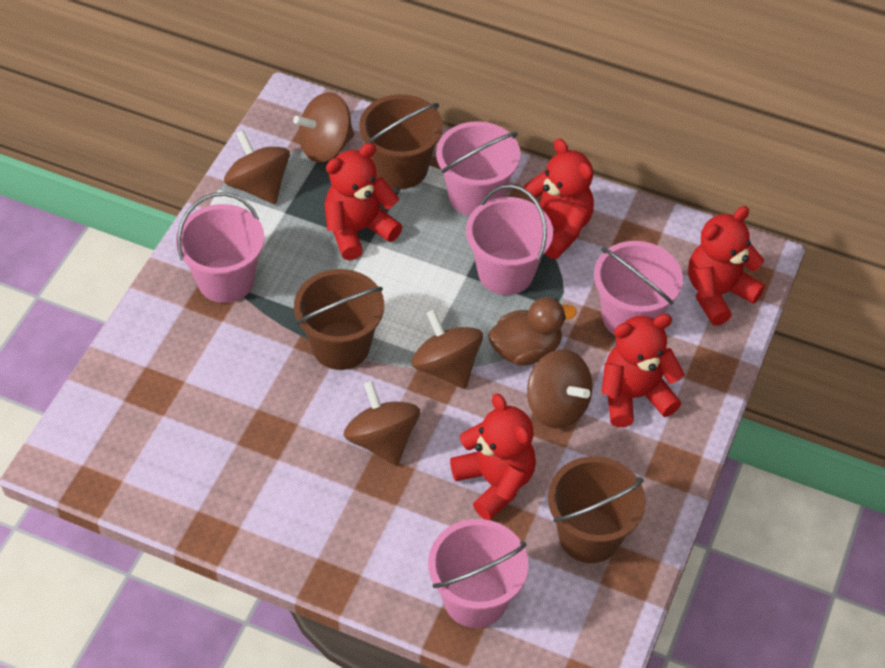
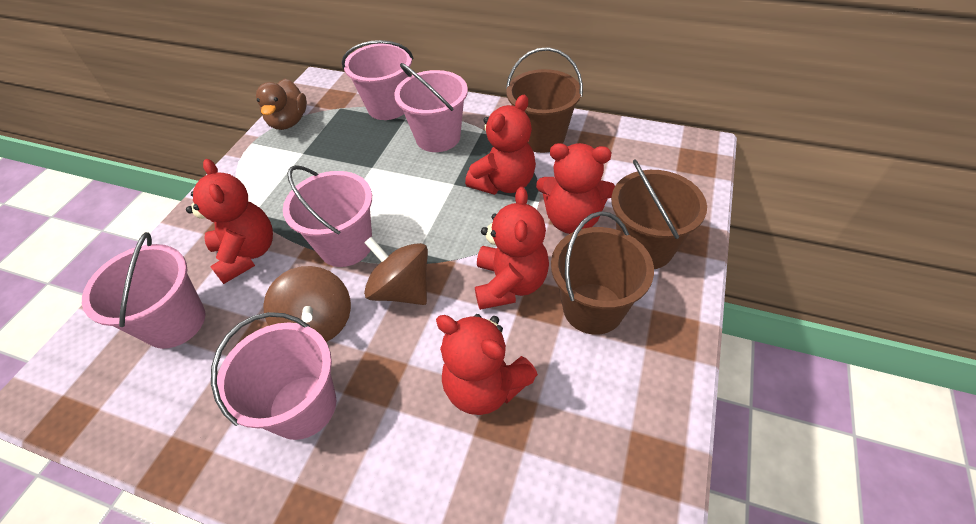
brown spinning top: [224,130,290,204] [293,92,354,162] [343,381,420,466] [411,309,483,389] [527,349,592,428] = 5 -> [263,266,351,342] [364,237,428,305] = 2

